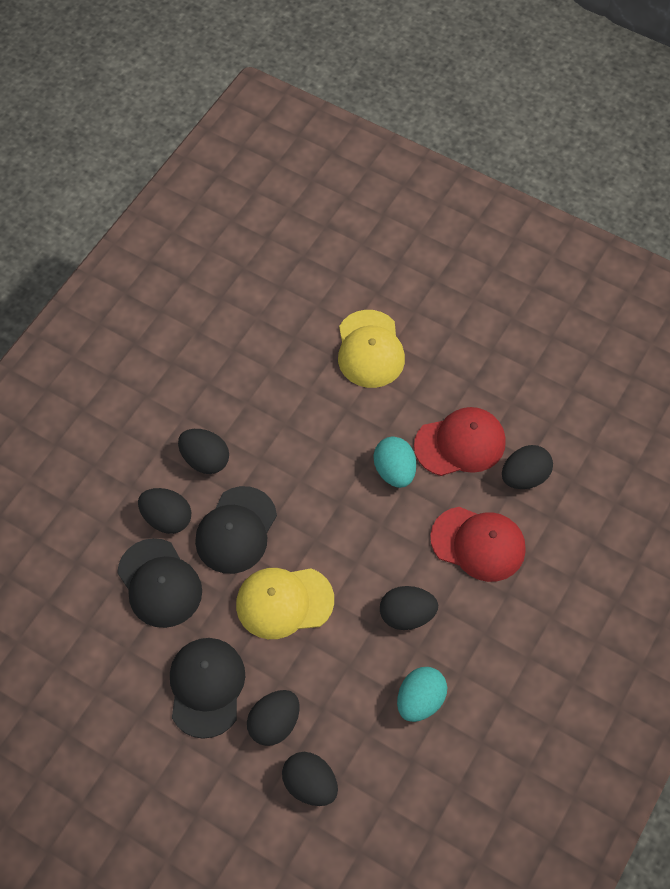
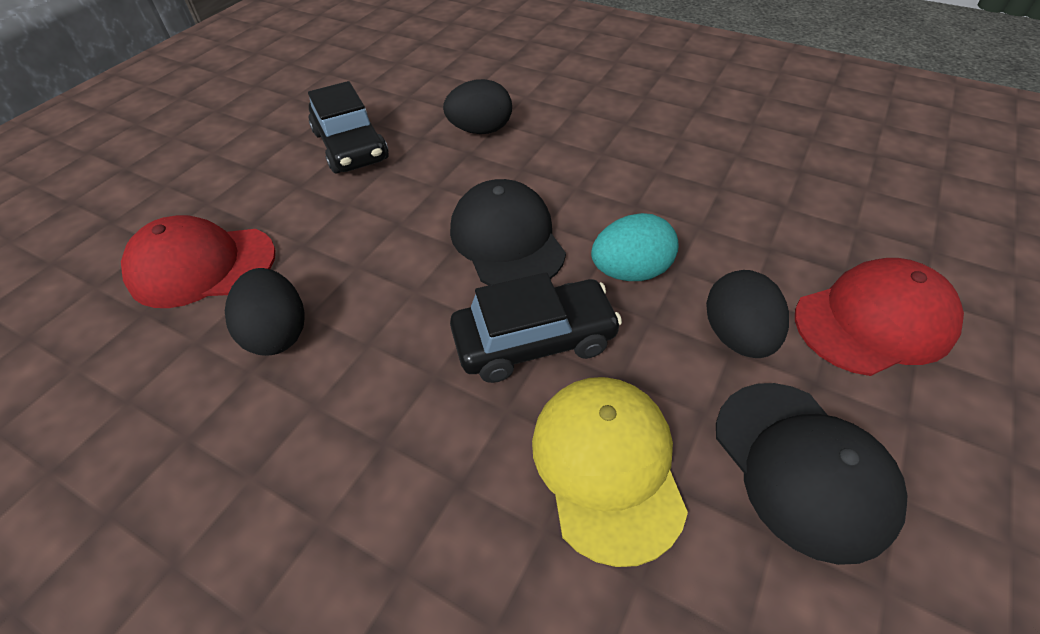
black cap: [117,538,202,628] [170,638,245,739] [195,486,277,574] = 3 -> [450,179,566,285] [716,383,907,565] = 2
black car: none = 0 -> [308,81,389,173] [450,272,622,383] = 2
black egg: [138,488,191,534] [178,429,229,474] [247,690,300,746] [282,752,338,806] [380,586,438,630] [502,445,553,489] = 6 -> [225,268,305,356] [443,79,512,134] [706,270,789,358] = 3
turquoise egg: [374,437,416,488] [397,667,447,722] = 2 -> [591,213,679,281] = 1
yellow cap: [236,568,334,639] [338,310,405,388] = 2 -> [532,377,688,567] = 1

